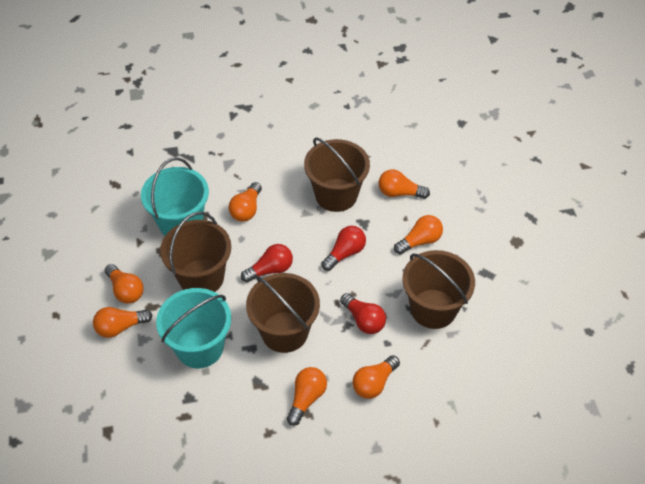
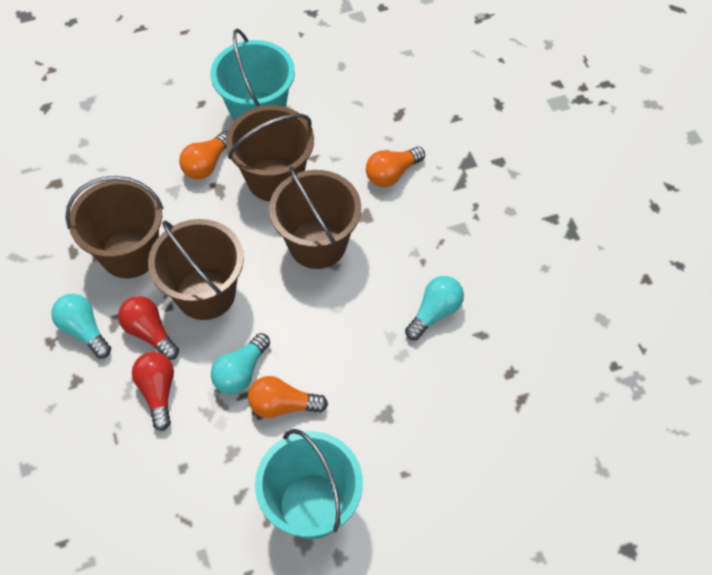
orange light bulb: [93,307,152,338] [105,264,144,304] [228,182,262,221] [287,367,327,426] [352,355,400,399] [378,169,430,199] [394,215,443,254] = 7 -> [179,131,228,179] [248,376,328,418] [366,147,425,187] = 3
red light bulb: [241,244,293,282] [322,226,366,271] [340,293,386,334] = 3 -> [118,296,179,360] [132,352,174,431] = 2
turquoise light bulb: none = 0 -> [51,294,111,358] [211,333,270,395] [405,276,464,340] = 3

